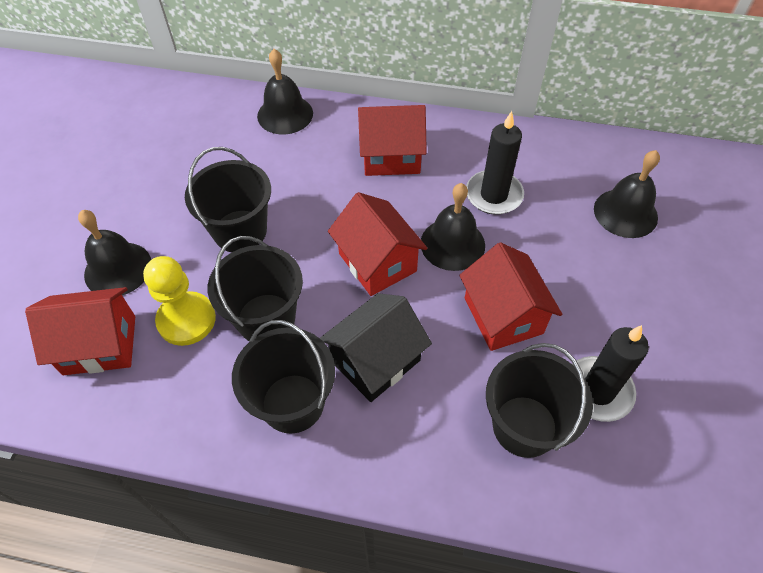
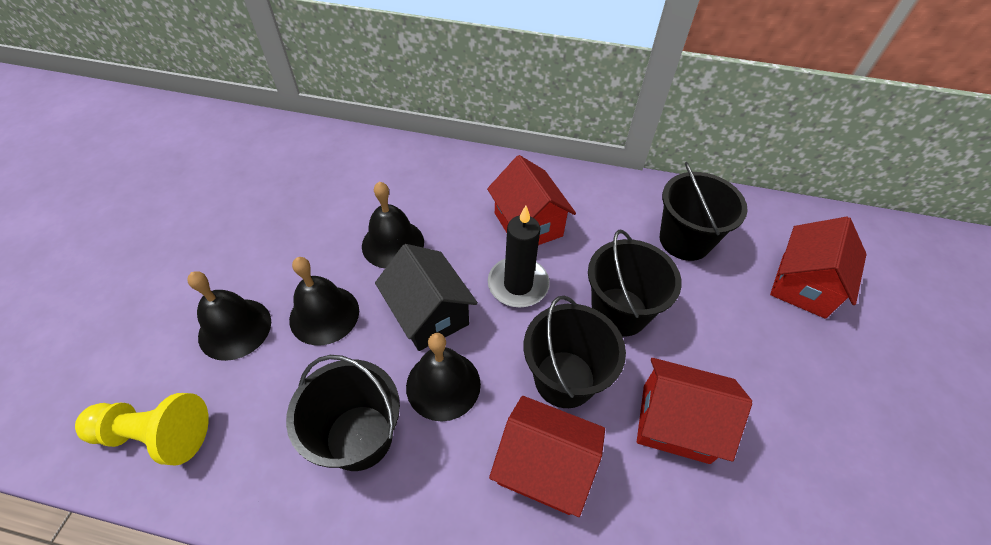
black candle: [466,111,524,215] [572,325,649,422] = 2 -> [488,206,550,307] = 1

